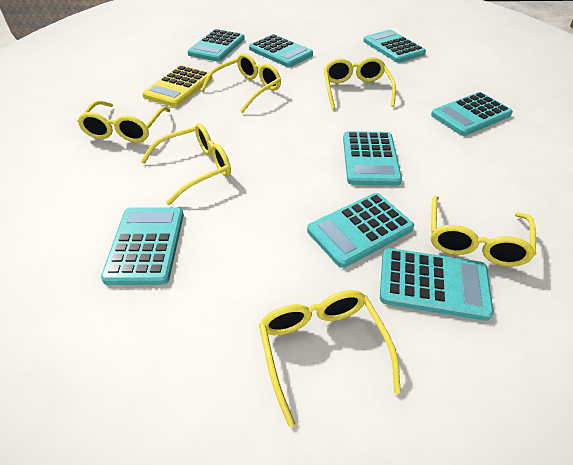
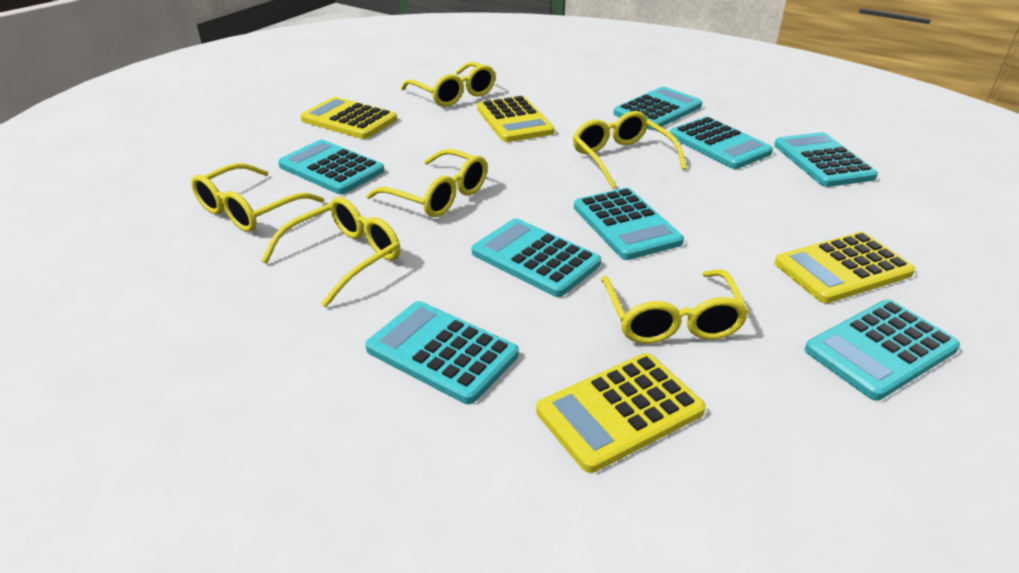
yellow calculator: [142,65,212,107] = 1 -> [300,97,397,139] [477,96,554,142] [536,353,706,473] [774,232,915,303] = 4

